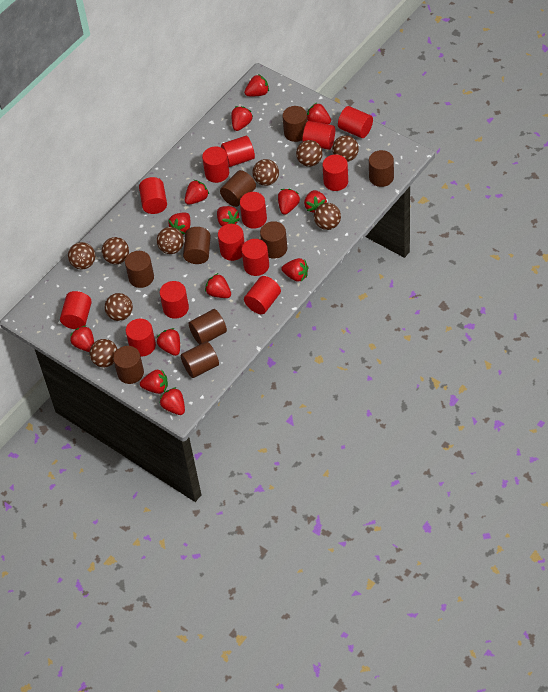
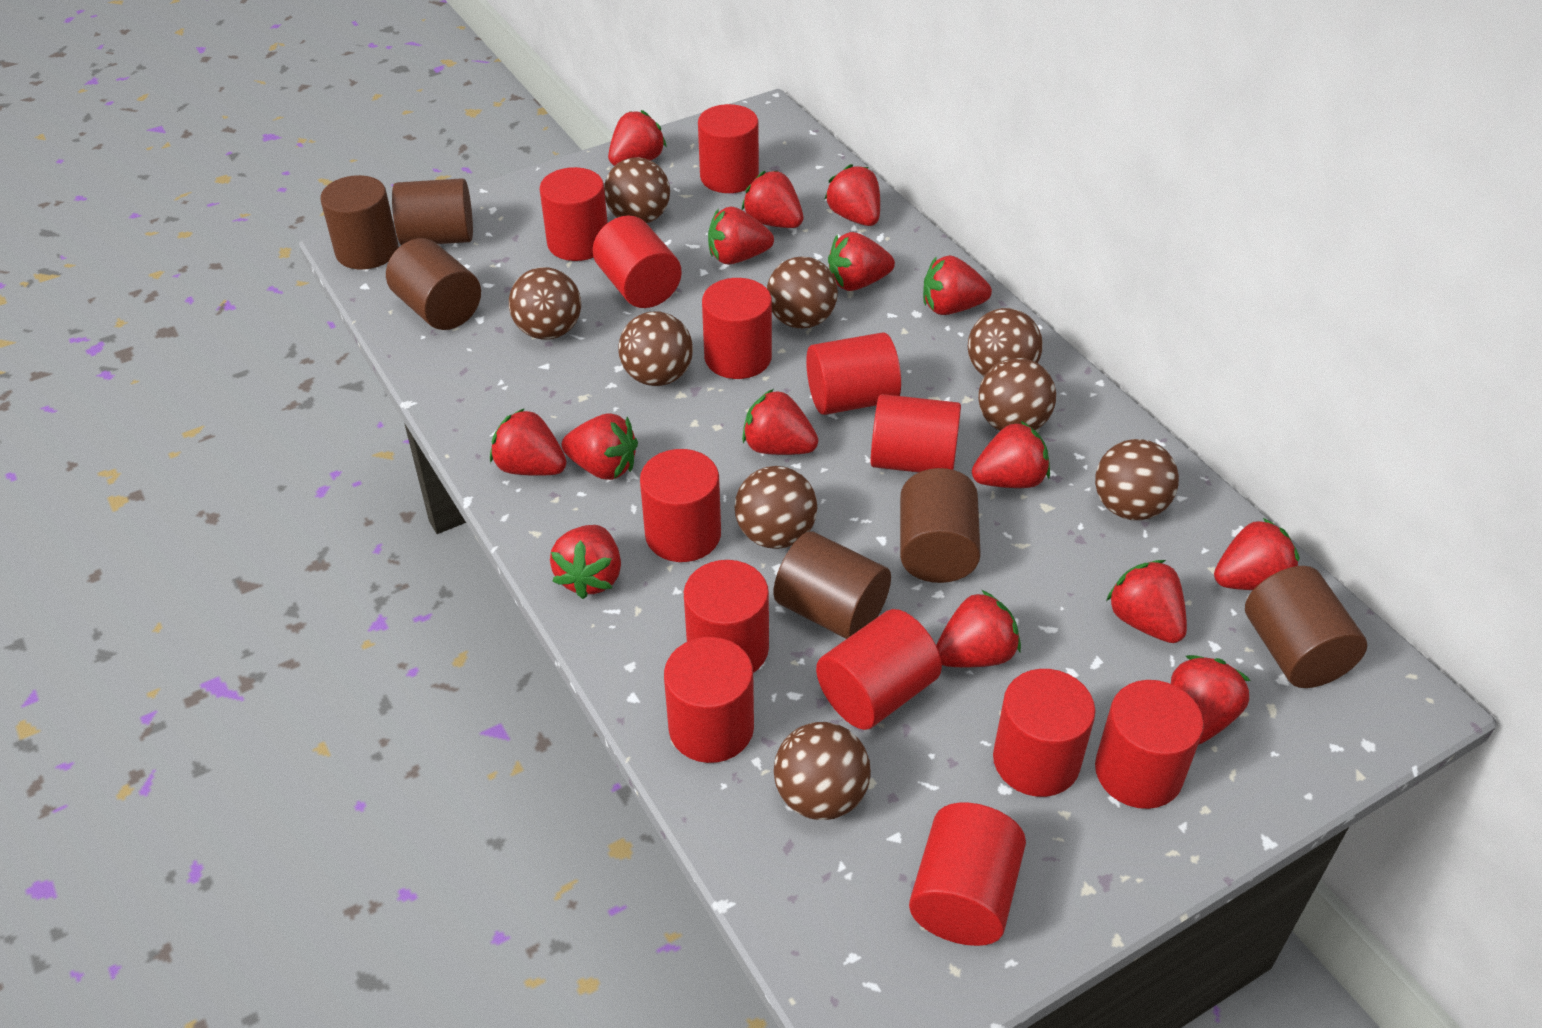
brown cylinder: [113,346,144,384] [125,251,154,288] [181,342,219,378] [183,227,211,264] [189,309,227,345] [220,170,256,207] [260,221,287,259] [282,106,307,142] [369,150,394,187] = 9 -> [320,175,398,269] [386,238,481,330] [392,178,473,245] [774,531,891,639] [900,468,981,583] [1245,566,1367,688] = 6
red strawberry: [70,325,94,352] [140,369,168,394] [157,328,180,356] [160,387,185,415] [168,212,191,235] [185,180,209,205] [205,273,231,298] [217,206,240,226] [231,106,253,131] [244,74,269,96] [278,189,300,215] [281,258,308,282] [304,190,327,213] [307,103,331,124] = 14 -> [490,408,567,476] [550,525,621,599] [562,413,638,480] [608,110,666,166] [708,206,774,265] [742,171,803,228] [742,389,818,455] [825,164,880,226] [828,232,895,291] [923,255,992,315] [936,590,1021,667] [972,421,1050,488] [1106,560,1187,643] [1171,655,1251,745] [1214,518,1300,590] = 15

